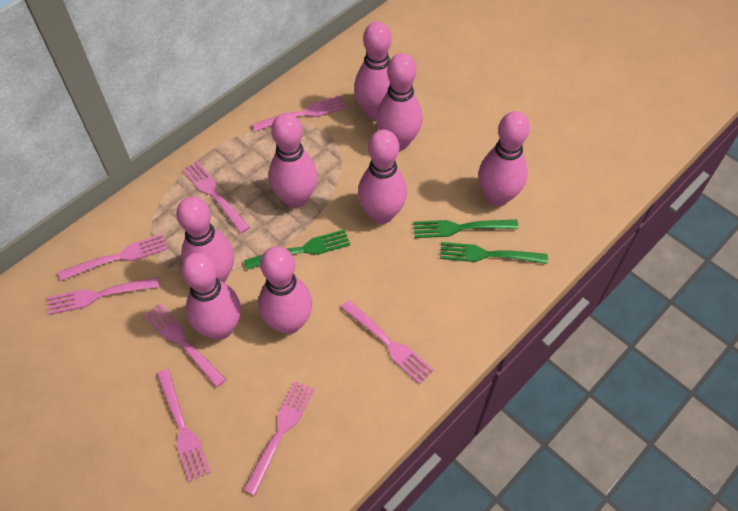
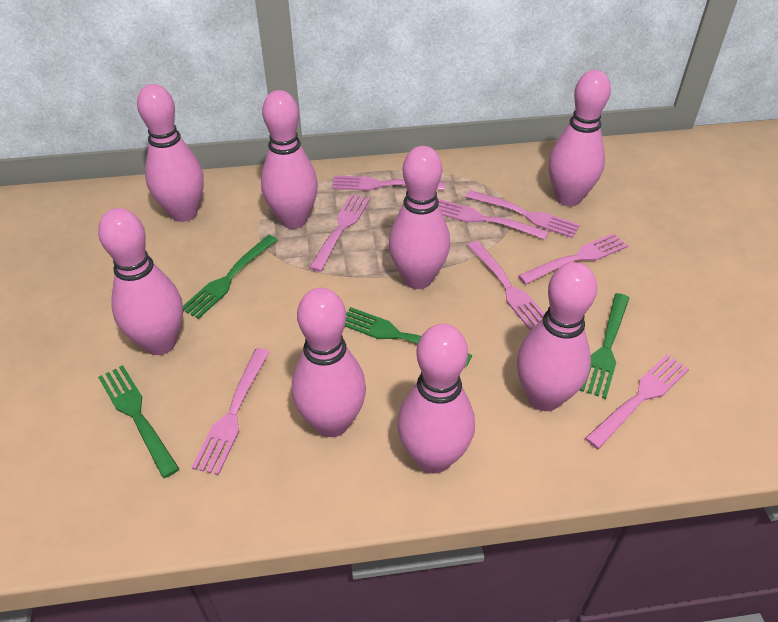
green fork: [244,229,350,270] [413,220,518,238] [440,242,548,264] = 3 -> [98,365,179,478] [183,235,278,319] [345,307,472,366] [580,293,629,399] = 4

